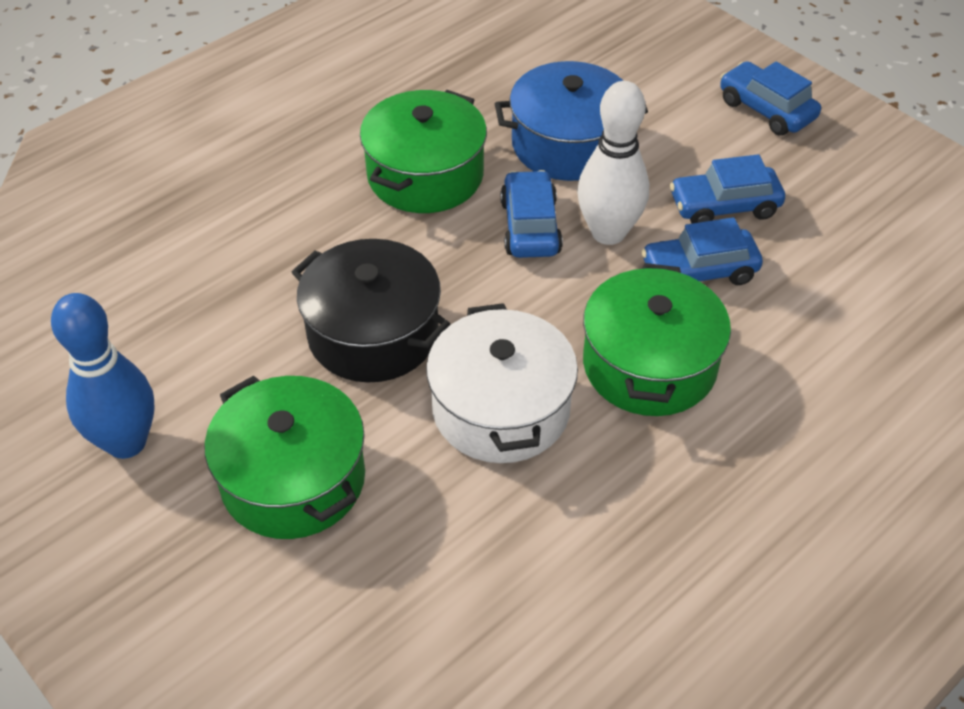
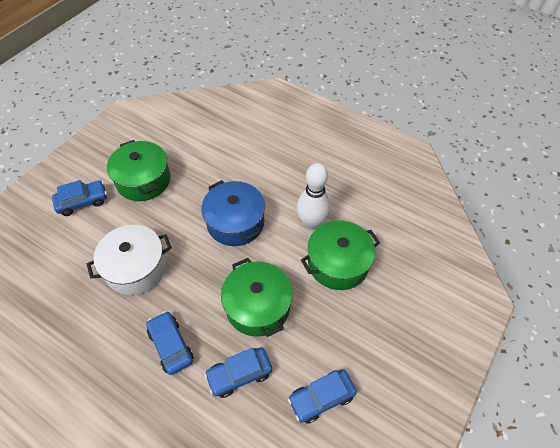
black pot: [292,239,451,382] = 1 -> none = 0
blue bowling pin: [51,293,155,459] = 1 -> none = 0

